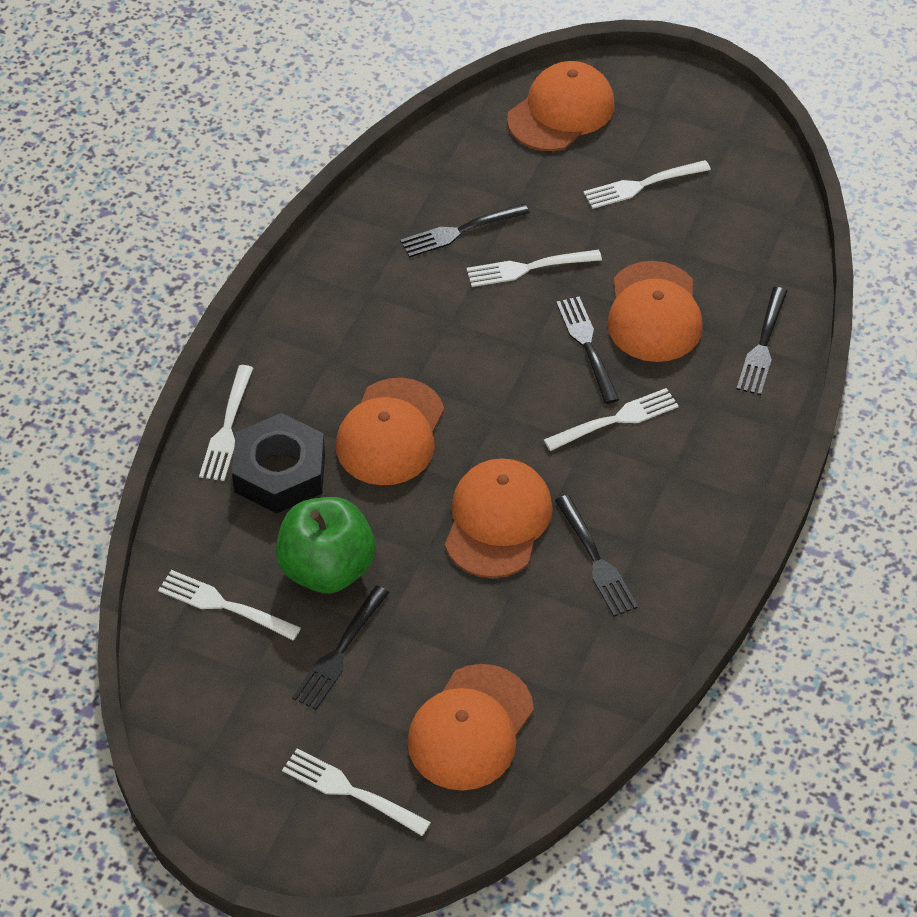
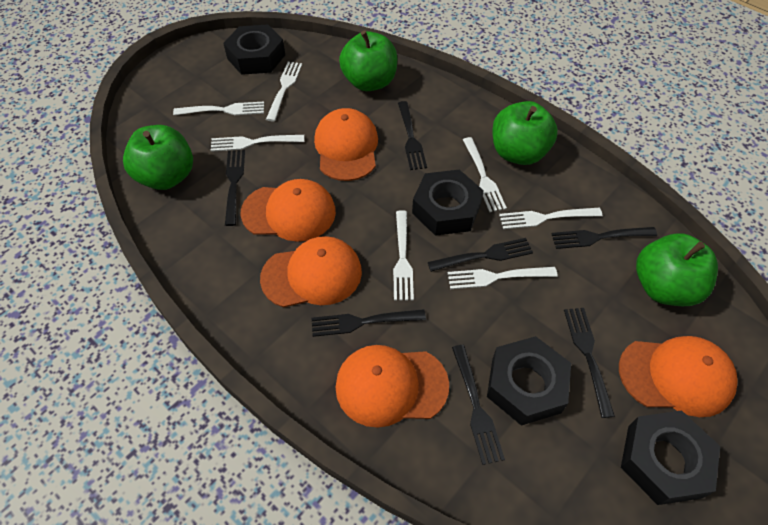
black fork: [292,585,389,710] [400,204,530,258] [555,495,638,616] [556,296,619,404] [737,287,787,395] = 5 -> [225,150,245,226] [312,309,426,337] [398,101,427,170] [428,238,533,272] [452,345,505,465] [551,227,657,249] [564,308,615,418] = 7
black nut: [232,413,325,514] = 1 -> [223,24,285,75] [412,170,484,236] [487,336,571,426] [621,410,720,505] = 4
green apple: [276,497,376,593] = 1 -> [123,125,193,190] [339,31,397,91] [492,101,558,165] [636,233,718,306] = 4
white fork: [158,570,301,640] [199,365,253,481] [282,748,431,836] [467,250,602,287] [544,388,679,451] [583,160,711,209] = 6 -> [173,102,264,115] [211,135,304,152] [266,62,302,122] [393,210,414,300] [448,267,558,289] [463,137,507,212] [499,208,602,229] = 7

